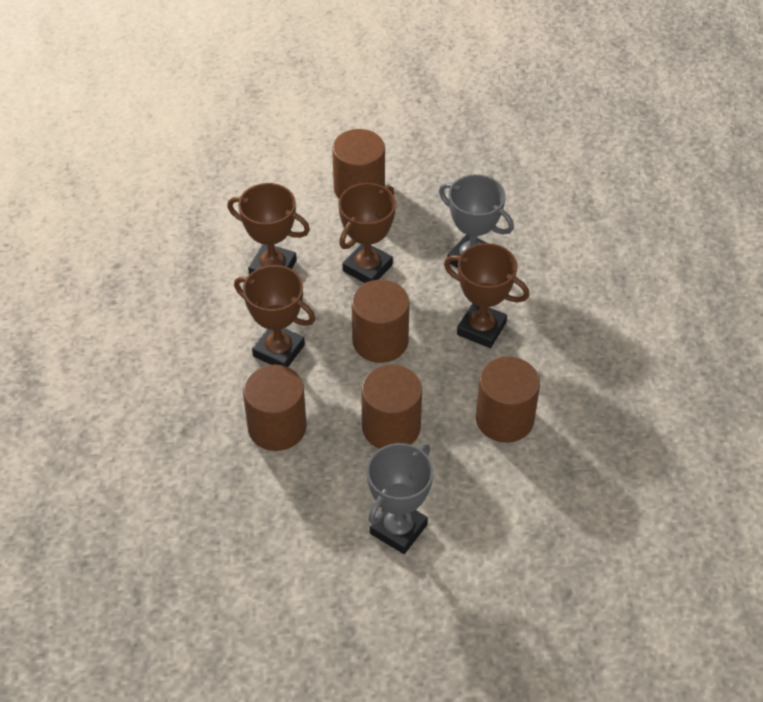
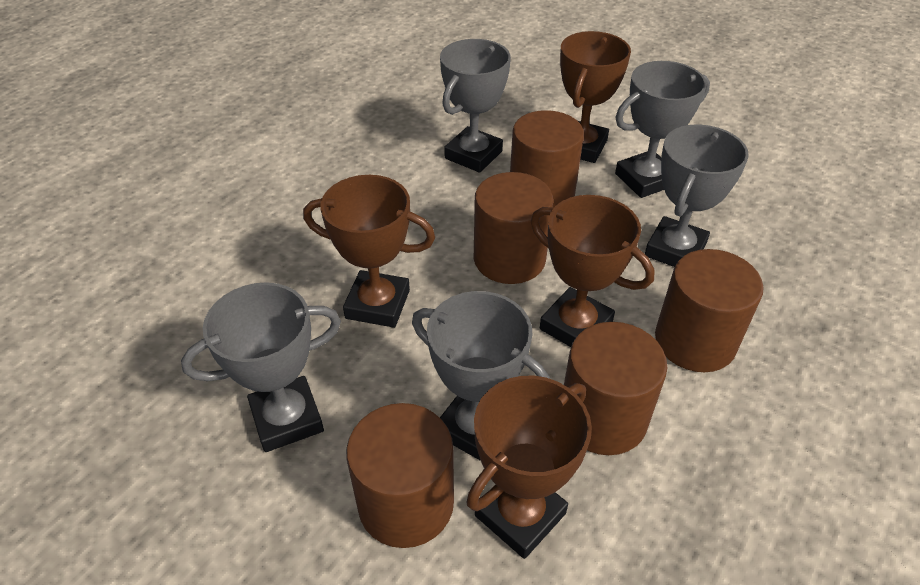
grey trophy: [367,443,433,554] [439,174,514,268] = 2 -> [181,282,341,452] [412,291,550,461] [440,39,511,173] [615,61,710,198] [645,124,749,267] = 5

